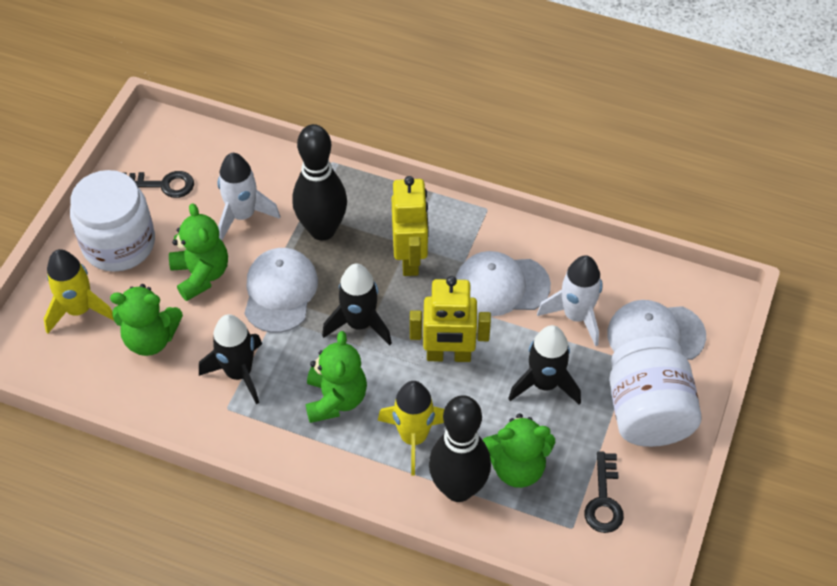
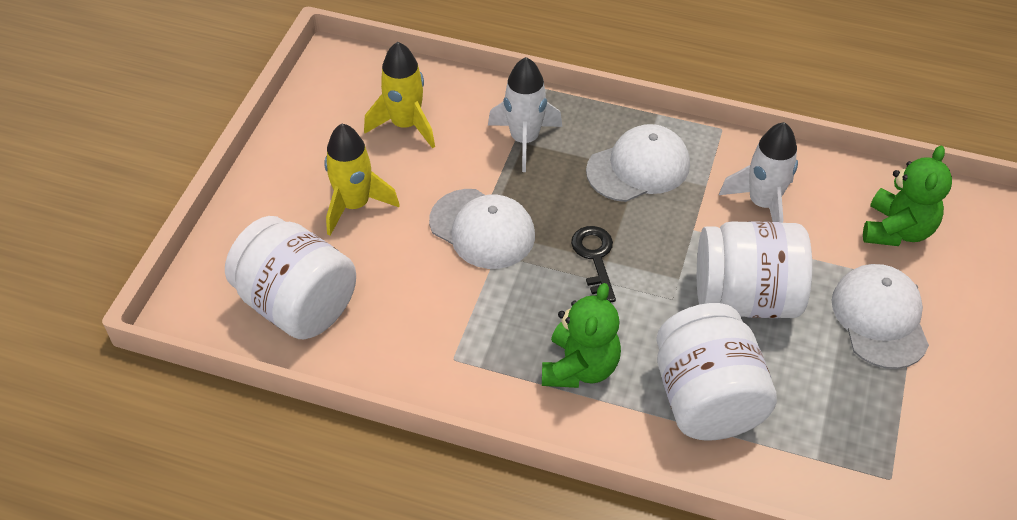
black bowling pin: [292,124,347,241] [429,395,491,502] = 2 -> none = 0
black key: [125,171,194,198] [584,451,624,533] = 2 -> [571,226,616,302] = 1
black rocket: [199,314,262,404] [322,264,392,346] [508,325,581,405] = 3 -> none = 0
green teddy bear: [110,284,183,356] [169,203,228,301] [306,331,367,423] [483,413,555,488] = 4 -> [542,283,621,388] [863,146,952,246] = 2
white jar: [70,170,155,272] [609,336,702,447] = 2 -> [225,216,356,339] [656,303,777,441] [697,221,812,318] = 3
yellow robot: [392,176,429,276] [410,276,491,362] = 2 -> none = 0

